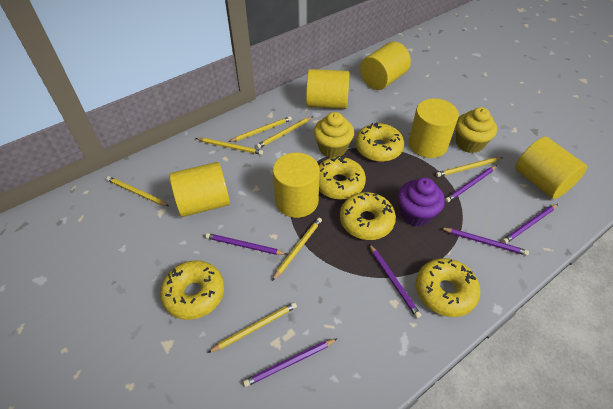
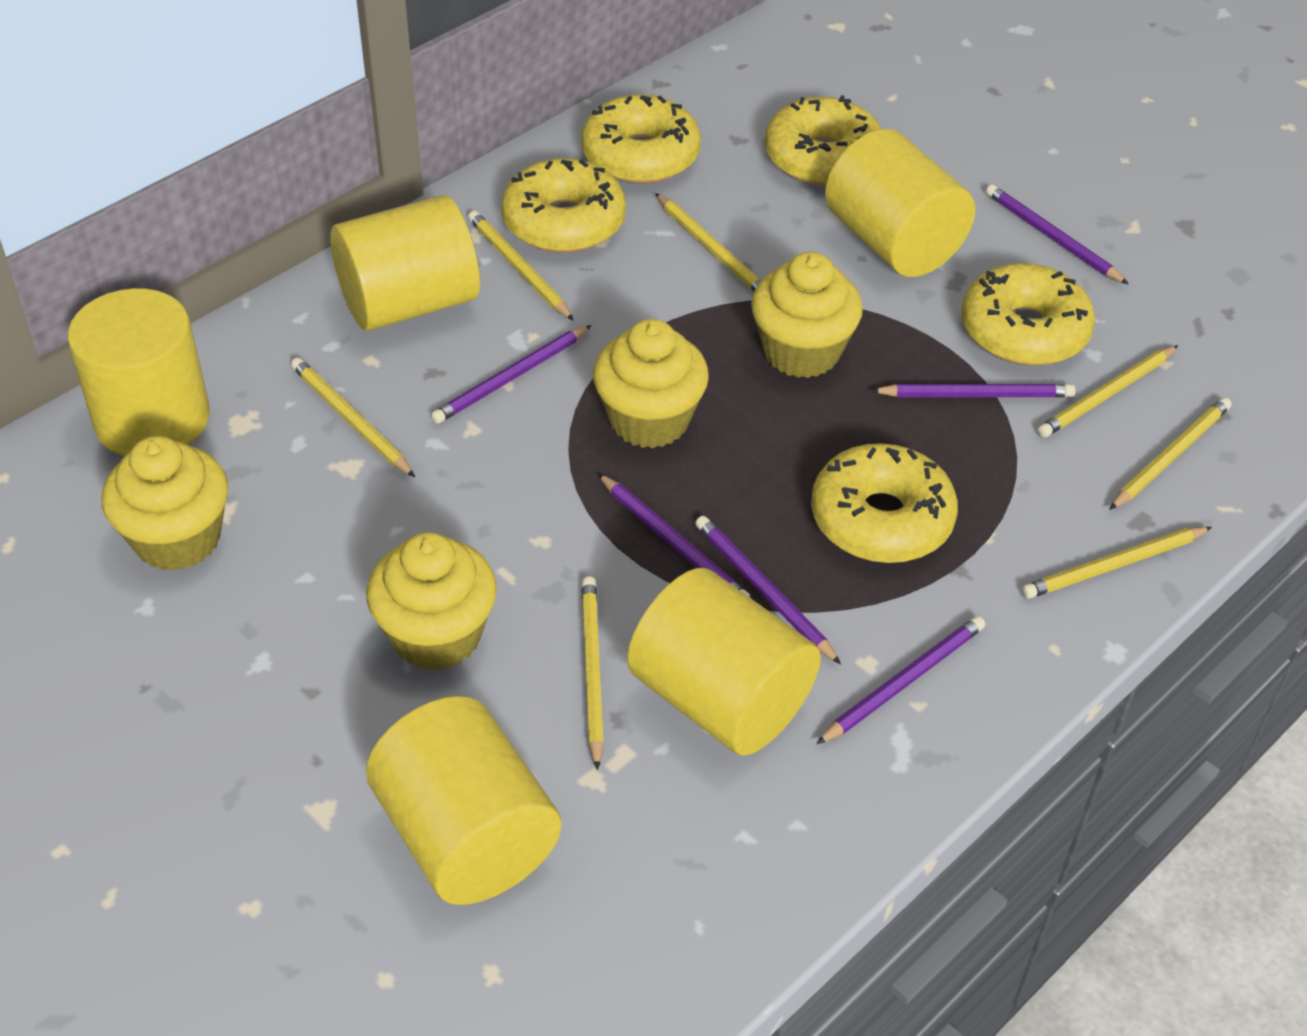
purple cupcake: [398,178,445,226] = 1 -> none = 0
yellow cupcake: [314,112,354,158] [456,107,497,153] = 2 -> [102,436,228,571] [366,532,497,670] [593,319,709,448] [751,252,863,378] = 4
yellow cylinder: [169,162,230,217] [273,153,320,218] [306,69,349,109] [360,41,411,90] [409,98,459,158] [515,137,587,199] = 6 -> [68,288,210,456] [330,195,480,331] [366,696,561,905] [627,568,821,756] [825,129,975,277] = 5

